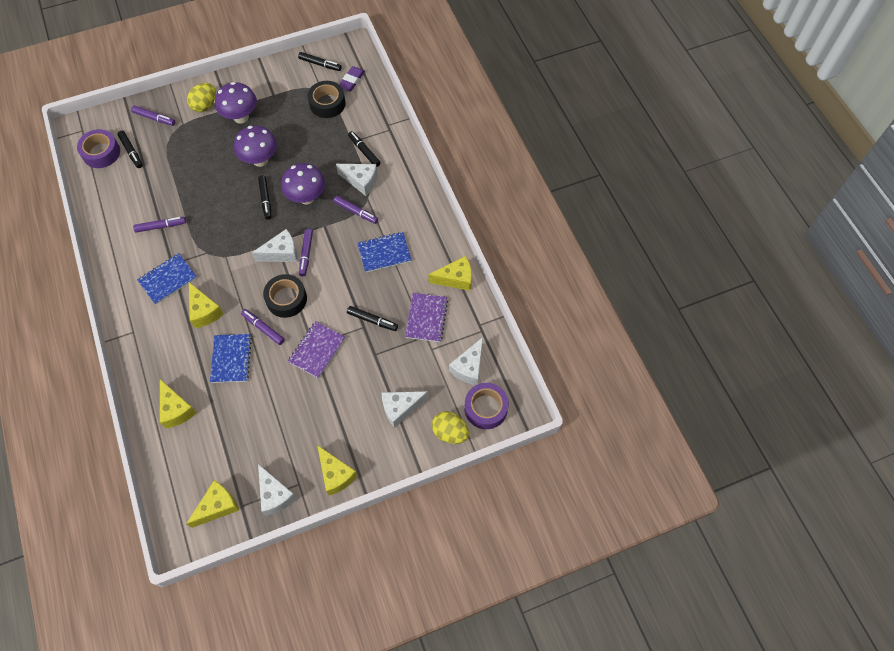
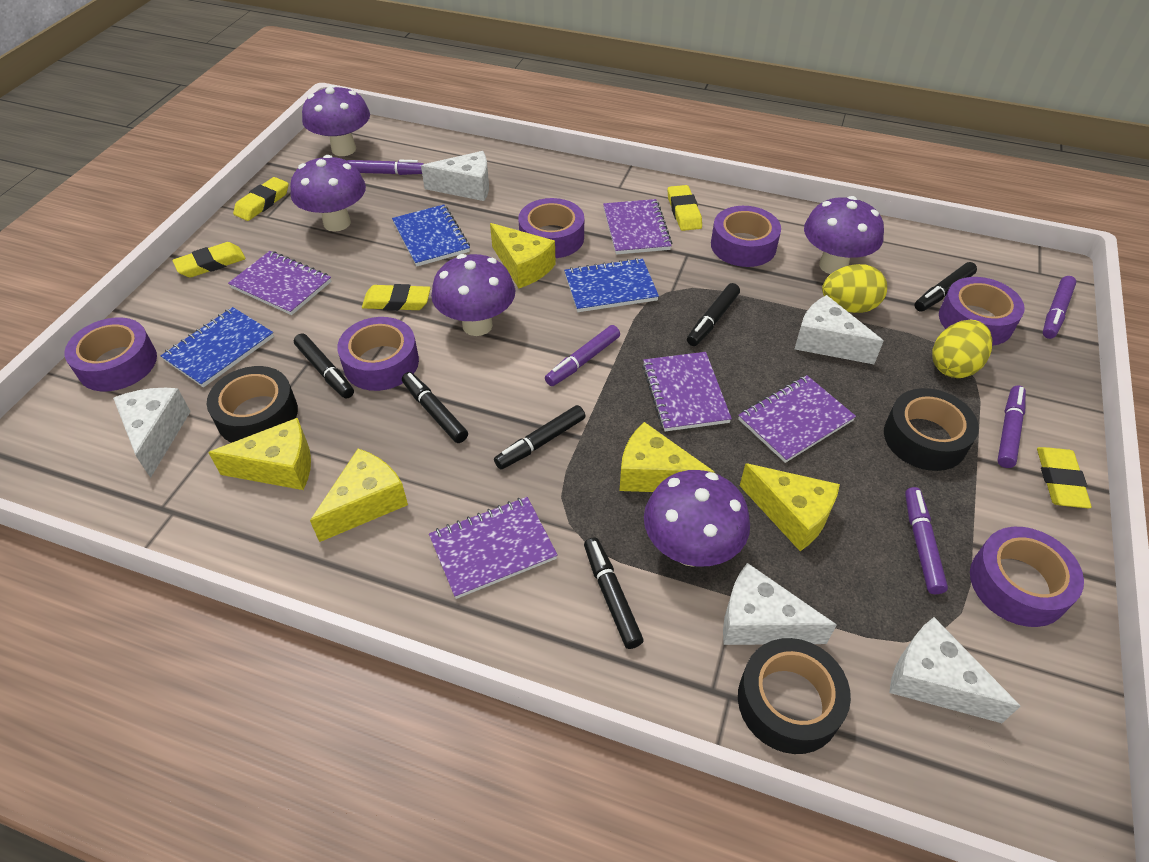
black marker: [117,131,143,168] [258,175,272,220] [298,52,342,71] [347,306,398,331] [348,131,381,167] = 5 -> [294,333,354,399] [402,372,468,443] [494,405,585,470] [584,537,643,649] [687,283,740,346] [914,262,977,312] = 6
black tape: [263,274,307,318] [308,81,345,118] = 2 -> [207,366,298,443] [738,638,851,754] [884,388,979,471] = 3
purple eraser: [339,66,365,92] = 1 -> none = 0
purple mushroom: [215,82,257,123] [234,125,277,167] [281,163,325,204] = 3 -> [290,155,366,232] [302,85,370,156] [431,254,516,336] [644,470,750,567] [804,196,884,274] = 5
purple notebook: [288,321,345,378] [405,293,448,342] = 2 -> [228,251,331,315] [429,497,558,599] [603,199,672,255] [642,352,732,431] [738,375,856,463] = 5
purple tape: [77,129,120,168] [464,383,509,429] = 2 -> [64,318,157,391] [337,317,419,391] [518,198,584,258] [711,206,781,267] [939,277,1025,346] [970,527,1084,627] = 6
yellow eraser: none = 0 -> [172,242,246,278] [233,177,289,221] [362,284,431,311] [667,185,702,231] [1037,447,1092,508] = 5

